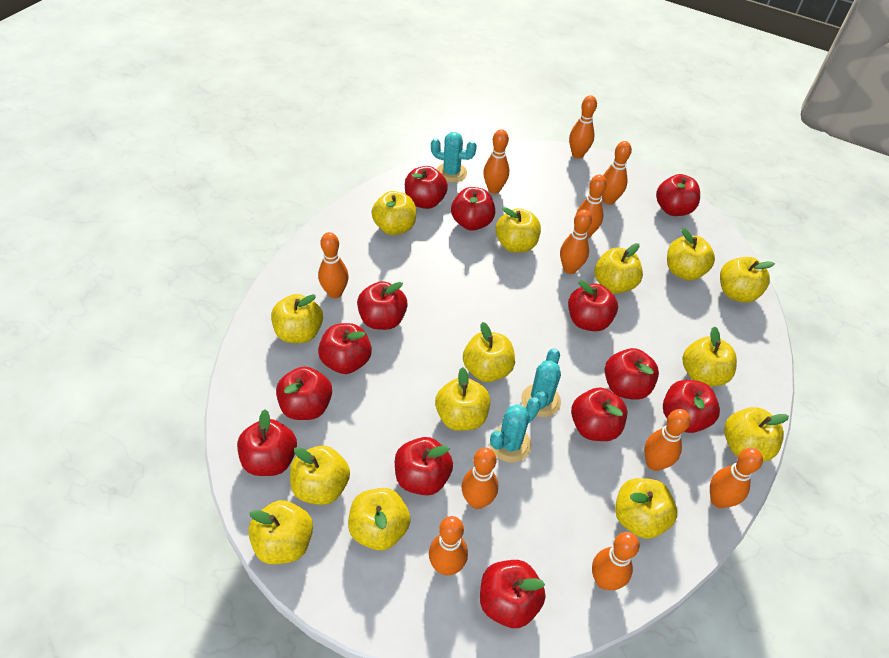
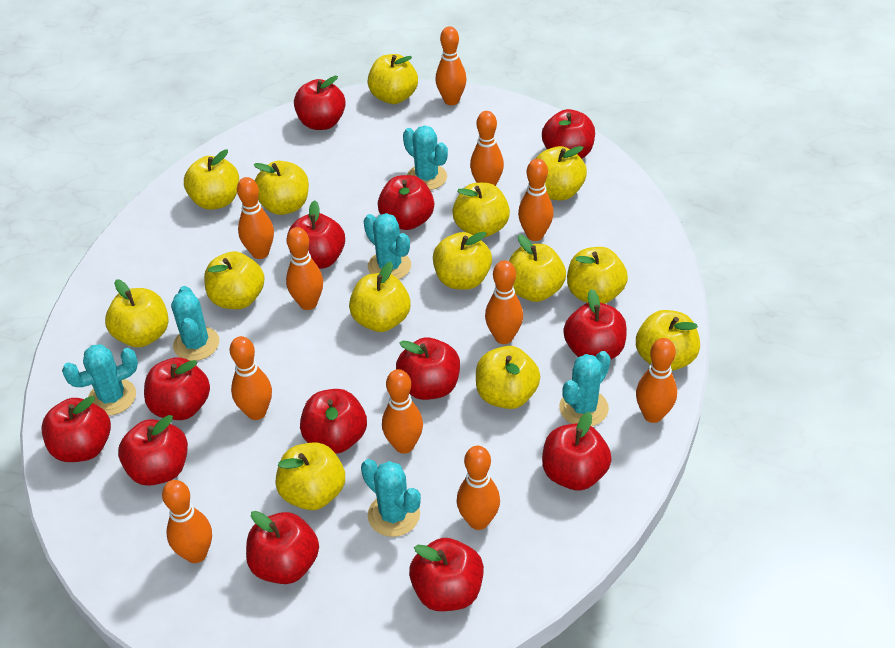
turquoise cactus: [431,132,477,183] [490,397,541,463] [521,348,561,417] = 3 -> [62,344,138,416] [171,286,219,361] [361,459,421,537] [364,213,411,279] [403,126,448,190] [559,351,611,426] = 6

